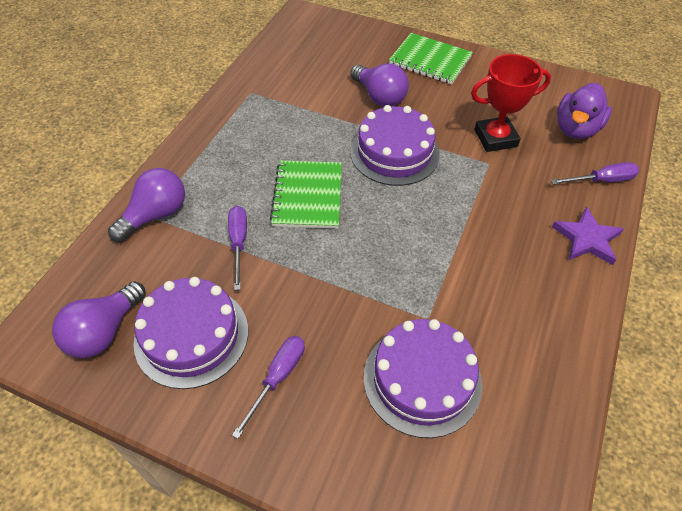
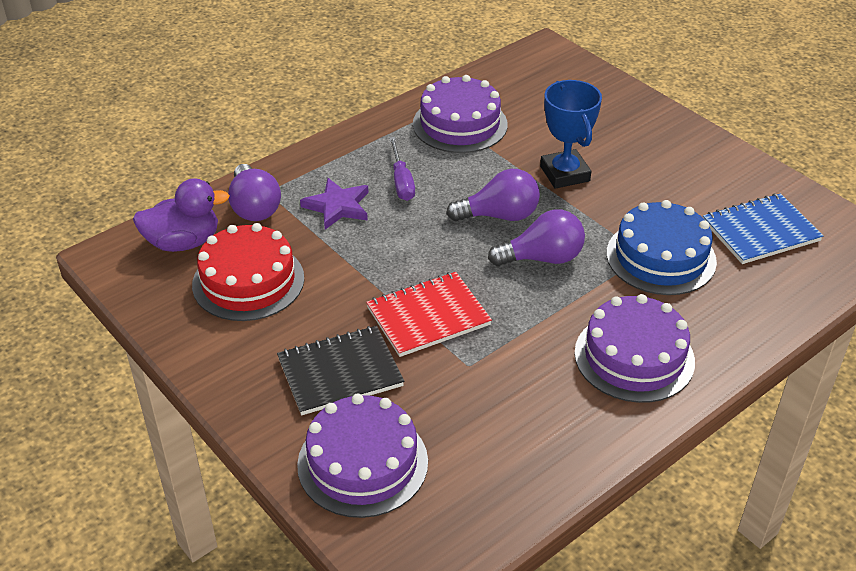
black notebook: none = 0 -> [277,326,404,415] = 1
blue cake: none = 0 -> [606,200,717,295] = 1
blue notebook: none = 0 -> [703,193,823,264] = 1
blue trophy: none = 0 -> [540,80,602,189] = 1
green notebook: [270,161,342,229] [389,33,473,84] = 2 -> none = 0
purple screwdriver: [228,206,247,290] [232,336,305,439] [551,162,639,184] = 3 -> [389,137,415,201] = 1
red cake: none = 0 -> [192,223,304,321] = 1
red notebook: none = 0 -> [366,272,492,357] = 1
red trophy: [471,54,551,152] = 1 -> none = 0

